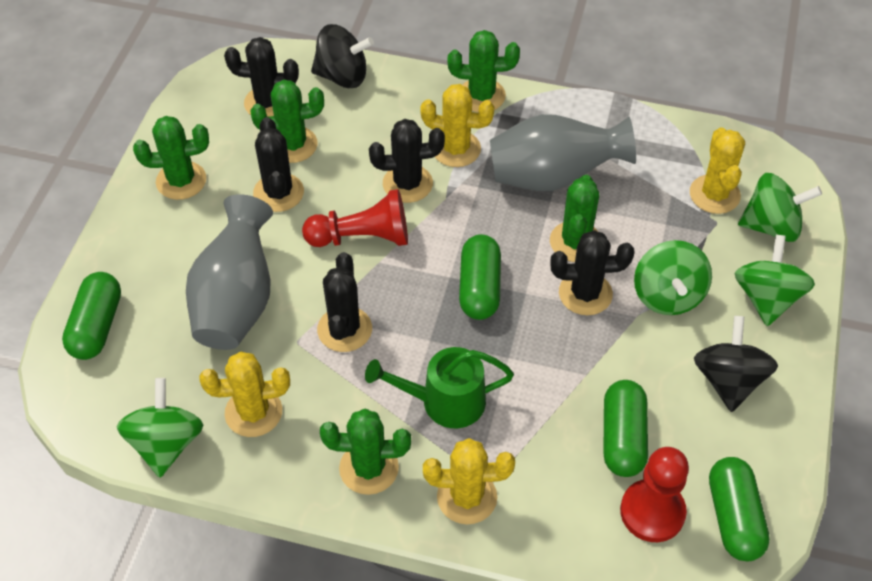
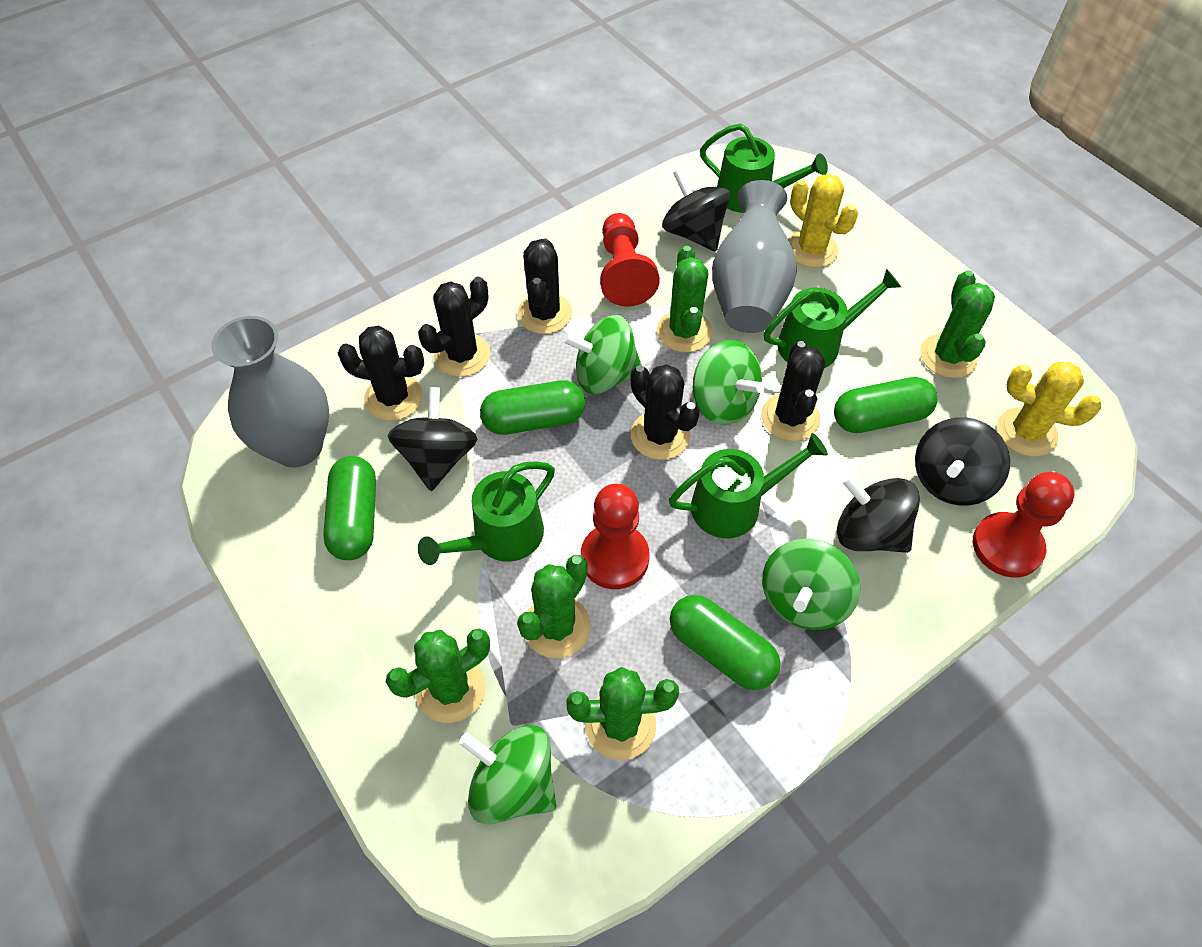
black spinning top: [311,24,374,88] [694,316,778,412] = 2 -> [387,387,477,491] [662,169,730,252] [837,474,920,553] [915,417,1010,506] = 4
green watering can: [365,347,514,428] = 1 -> [418,462,555,565] [669,433,828,538] [700,123,828,213] [764,269,901,368] = 4
red pawn: [302,189,408,247] [620,447,689,542] = 2 -> [581,484,650,589] [600,213,660,307] [973,472,1075,578] = 3
yellow cactus: [199,352,290,437] [420,84,494,167] [423,438,515,524] [690,127,745,214] = 4 -> [788,174,858,268] [997,362,1101,457] = 2

